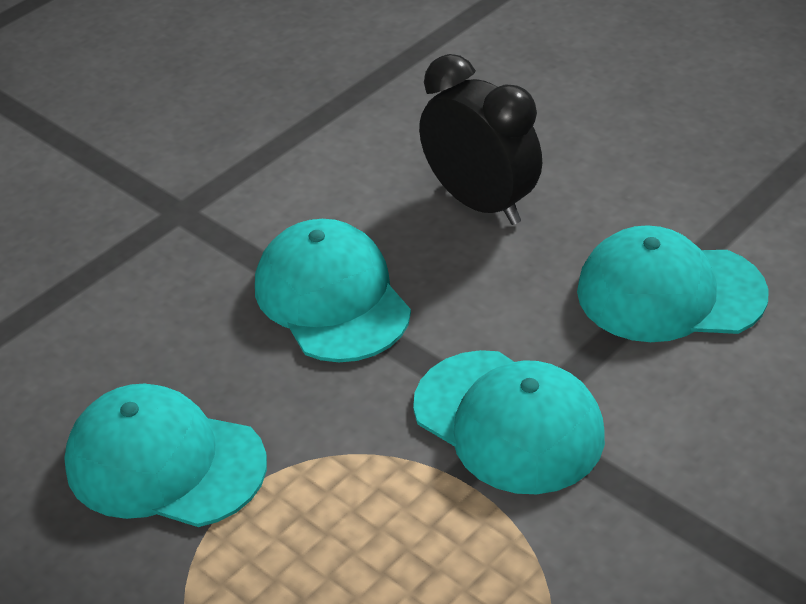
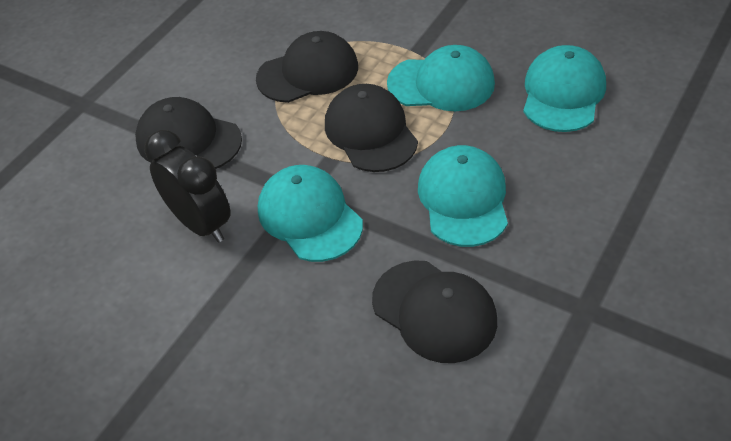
black cap: none = 0 -> [135,97,242,169] [256,31,358,103] [325,84,418,172] [372,260,497,363] = 4

